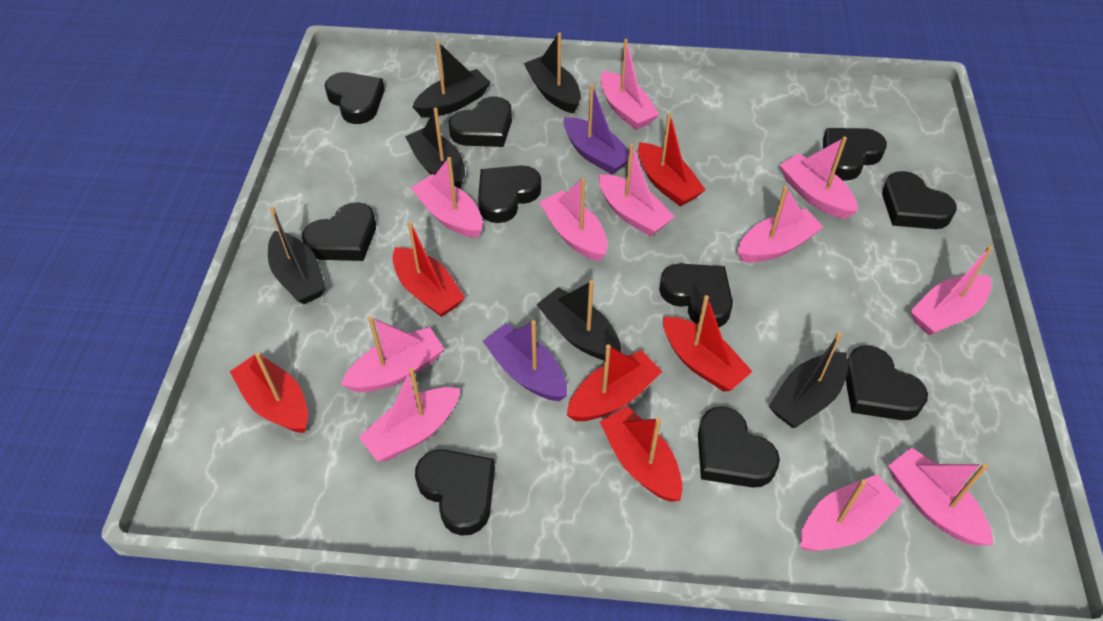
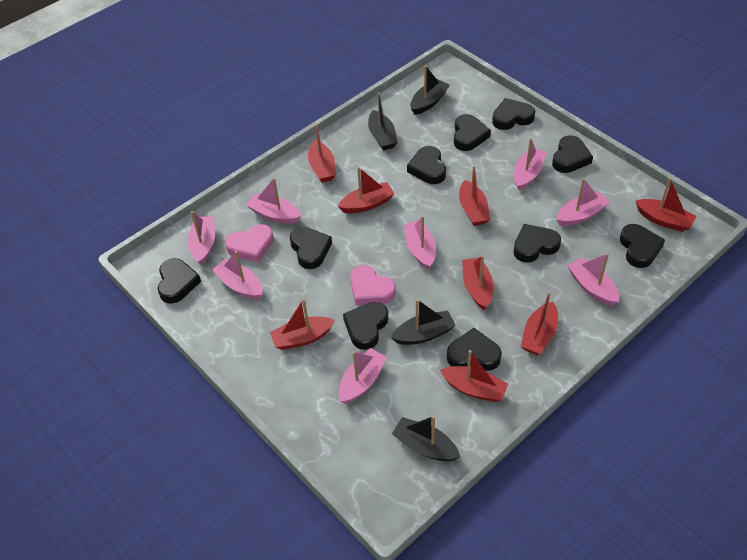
black boat: [268,207,326,304] [405,108,465,189] [412,41,491,118] [524,32,581,114] [537,280,621,360] [769,332,848,428] = 6 -> [368,93,398,151] [391,299,456,345] [392,415,460,461] [410,65,449,115] = 4
pink boat: [341,316,444,392] [359,368,460,461] [411,157,483,238] [539,178,608,261] [599,144,675,237] [600,39,659,130] [738,186,824,262] [780,137,858,219] [800,475,903,551] [888,447,993,545] [910,246,993,336] = 11 -> [188,211,215,265] [212,251,263,299] [246,178,301,224] [339,348,387,404] [404,216,436,270] [514,138,546,190] [556,178,610,226] [568,253,619,306] = 8
pink heart: none = 0 -> [225,224,274,263] [350,265,396,306] = 2
purple boat: [483,320,567,401] [564,84,629,174] = 2 -> none = 0
red boat: [230,353,308,433] [393,221,465,317] [567,344,662,421] [600,406,683,502] [638,113,706,207] [663,295,753,392] = 6 -> [270,299,335,350] [308,124,336,183] [338,167,395,213] [440,350,508,402] [459,165,490,226] [462,255,494,310] [521,292,558,355] [635,178,696,232] = 8

